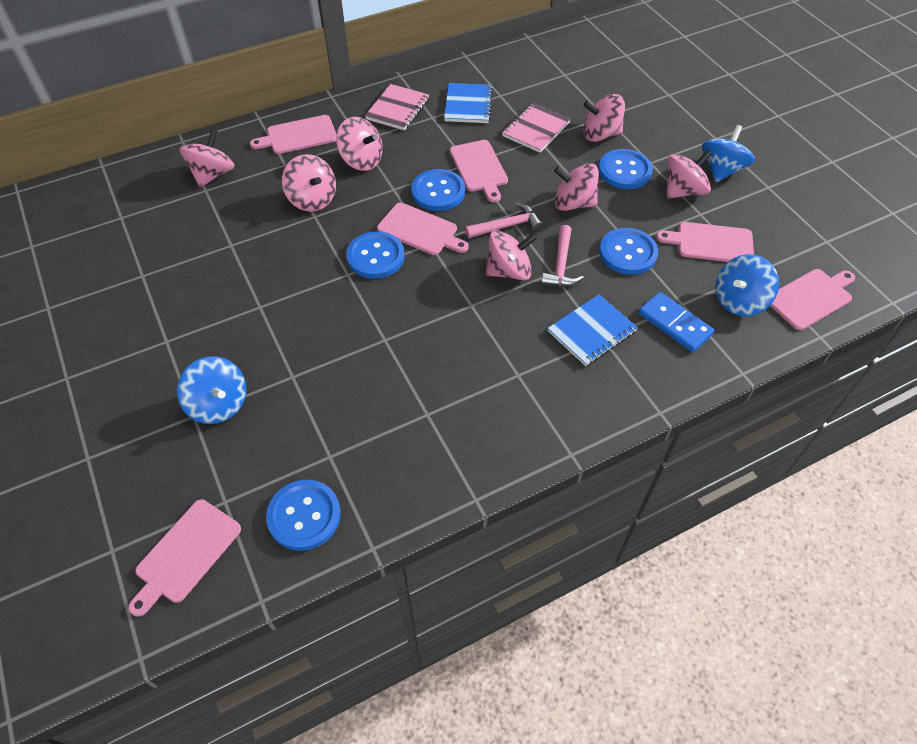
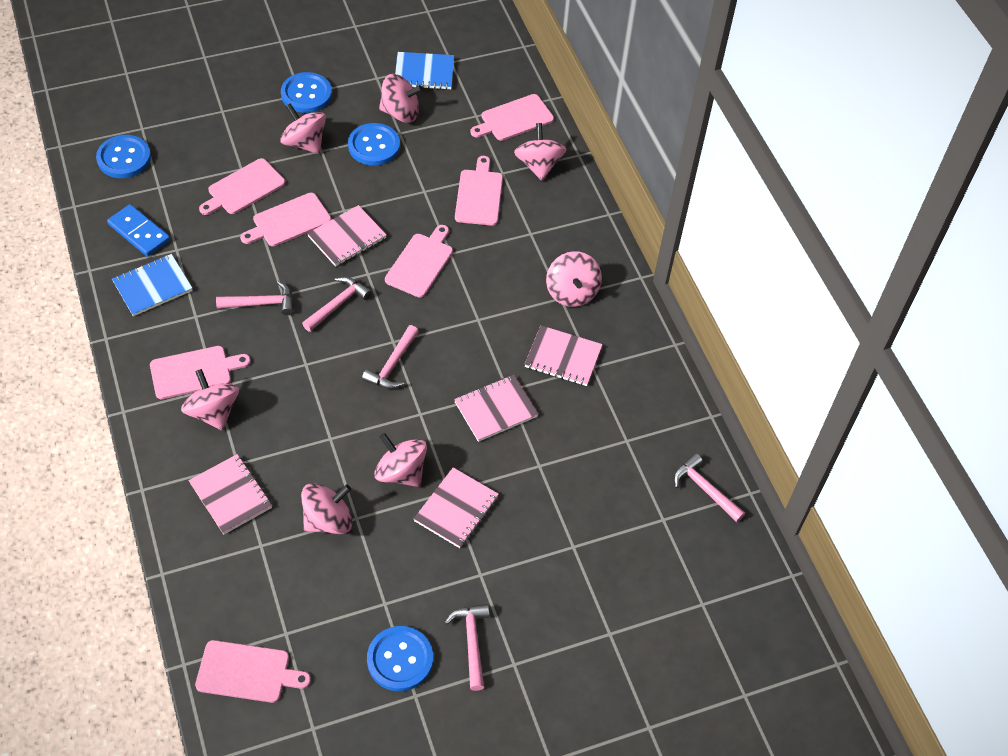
blue button: [266,480,341,551] [346,231,405,279] [411,169,465,211] [599,149,653,189] [599,228,658,275] = 5 -> [96,135,151,178] [281,72,332,113] [348,123,400,166] [367,626,433,691] = 4
blue spinning top: [177,356,246,424] [702,125,755,182] [715,254,779,317] = 3 -> none = 0
pink cutting board: [128,499,241,617] [250,115,337,154] [377,203,469,255] [450,140,508,202] [656,222,754,262] [770,269,855,330] = 6 -> [150,346,251,399] [195,640,311,703] [199,158,285,215] [240,193,331,246] [385,225,453,298] [455,156,503,226] [470,94,554,141] = 7
pink hammer: [465,202,543,238] [541,225,584,287] = 2 -> [216,281,293,315] [302,276,372,332] [362,325,419,389] [444,604,489,691] [673,453,745,522] = 5
pink notebook: [365,84,429,131] [502,103,571,153] = 2 -> [188,454,272,535] [307,205,387,267] [414,467,499,548] [454,375,538,442] [524,325,603,386] = 5

